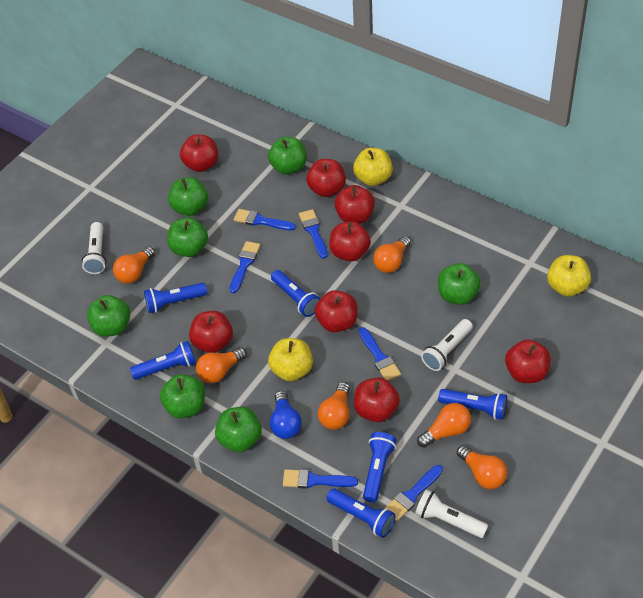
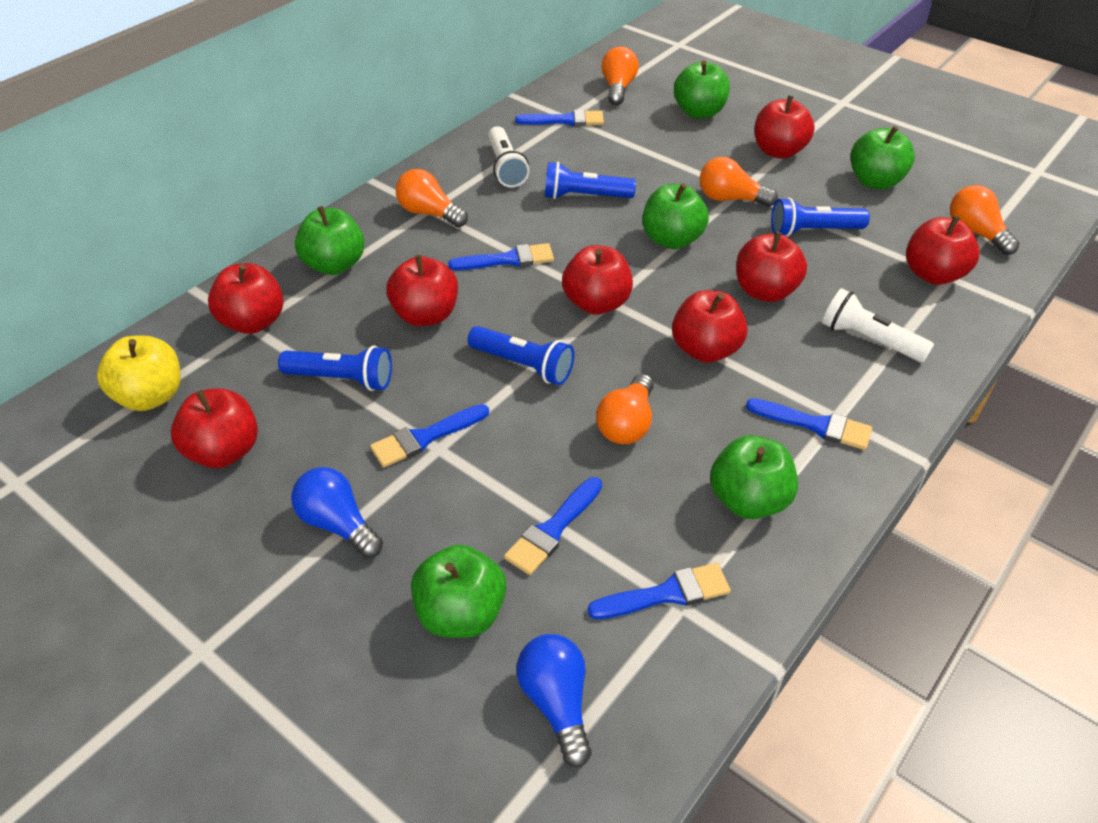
blue flashlight: [130,341,196,380] [144,283,207,313] [271,270,320,317] [326,489,396,538] [363,432,396,502] [438,389,507,420] = 6 -> [278,346,392,391] [468,326,574,385] [545,162,636,199] [771,198,870,237] = 4
blue light bulb: [270,391,302,439] = 1 -> [291,467,383,558] [516,634,592,767] = 2
green apple: [87,295,130,337] [160,374,205,418] [167,217,208,257] [168,177,208,216] [215,407,262,452] [268,137,307,175] [438,263,481,305] = 7 -> [295,206,364,275] [411,544,506,638] [643,183,709,249] [674,60,730,119] [710,435,798,519] [850,126,915,189] = 6
orange light bulb: [113,246,155,284] [196,347,247,383] [318,382,350,430] [373,236,411,273] [417,403,471,448] [457,445,507,489] = 6 -> [396,169,468,227] [596,374,654,444] [601,46,639,105] [700,157,778,207] [950,185,1020,255] = 5
white flashlight: [82,222,107,274] [415,489,488,538] [421,319,473,371] = 3 -> [488,126,530,187] [822,288,934,363] = 2
yellow apple: [268,338,313,381] [353,148,393,186] [547,255,591,297] = 3 -> [97,336,181,411] = 1

